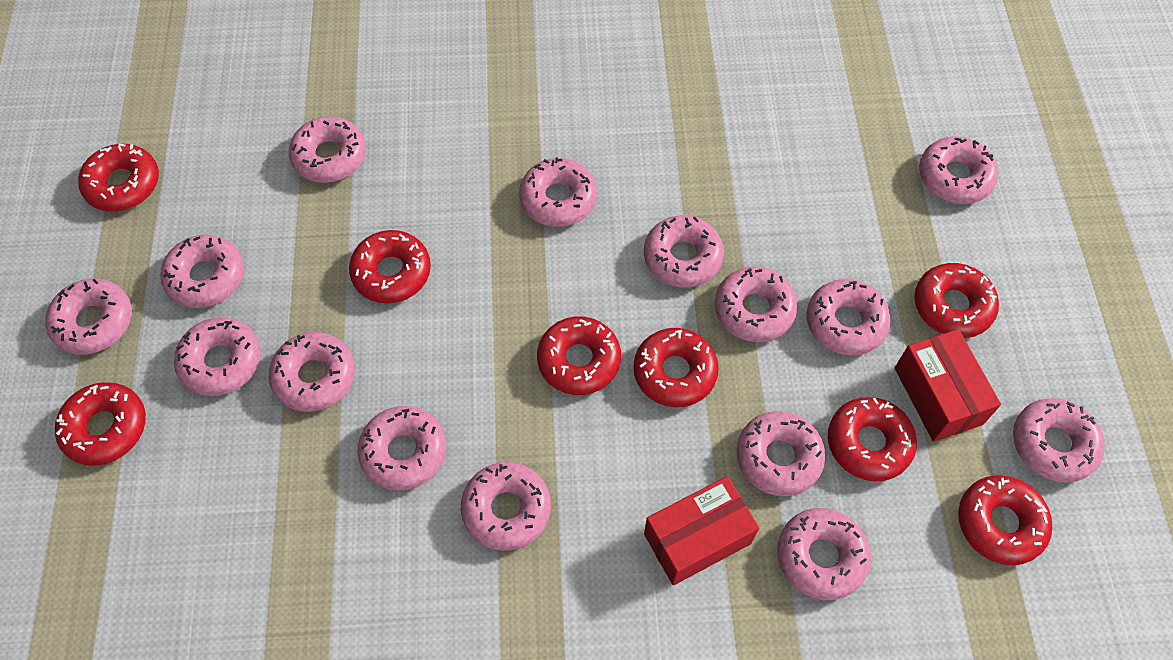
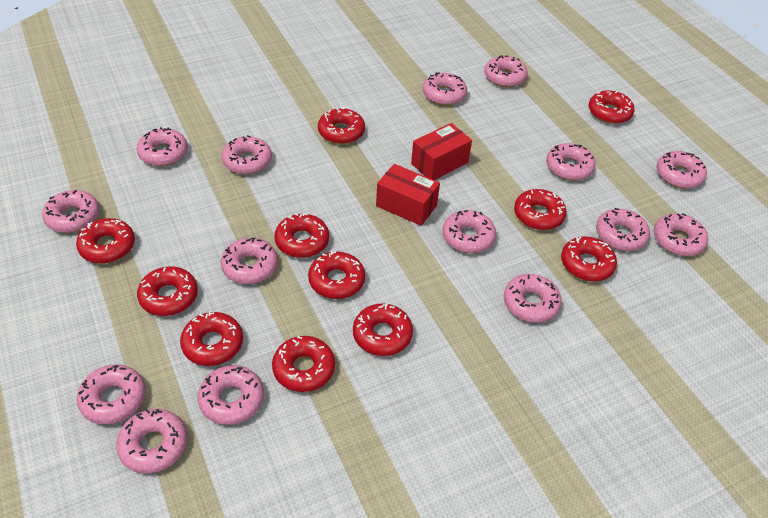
red donut: [55,382,146,466] [78,144,159,212] [349,230,431,303] [537,316,621,395] [634,328,719,407] [828,397,917,481] [914,263,999,338] [958,475,1052,565] = 8 -> [76,218,135,264] [137,266,198,316] [180,312,243,366] [272,336,335,392] [275,212,329,258] [308,251,365,299] [318,107,365,144] [353,304,413,356] [514,189,567,230] [561,236,617,282] [589,90,634,124] = 11

